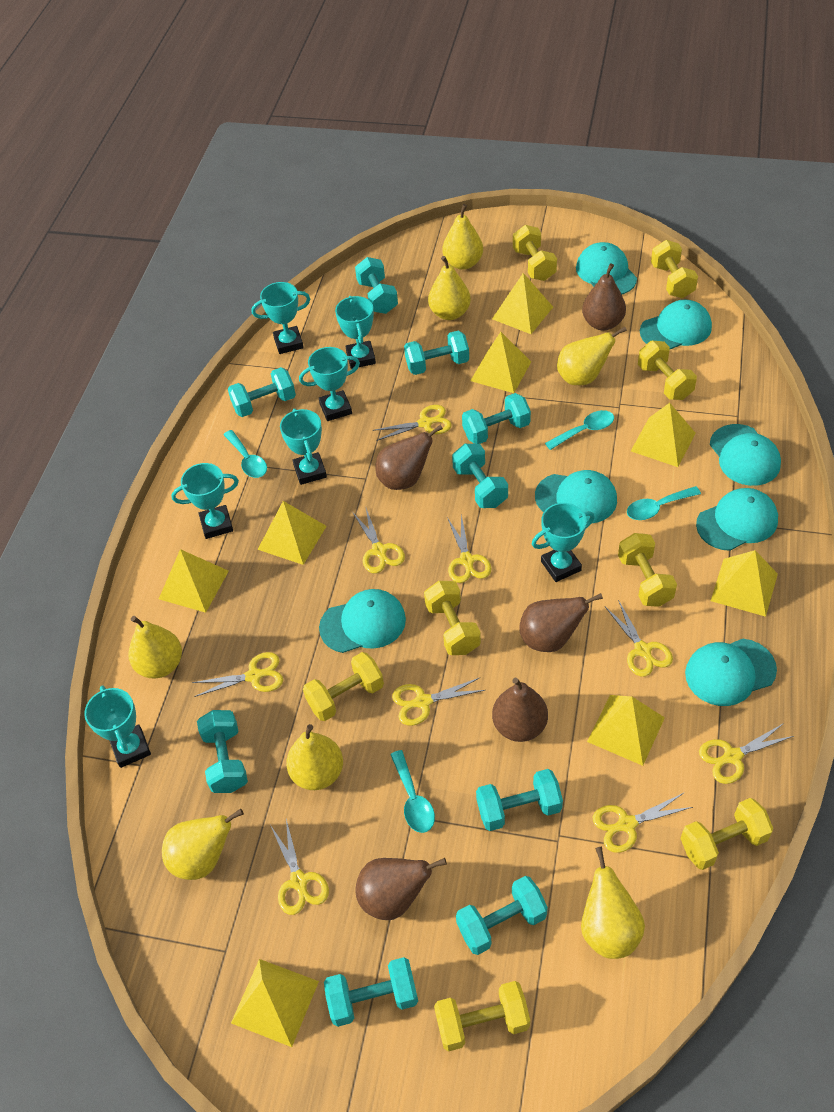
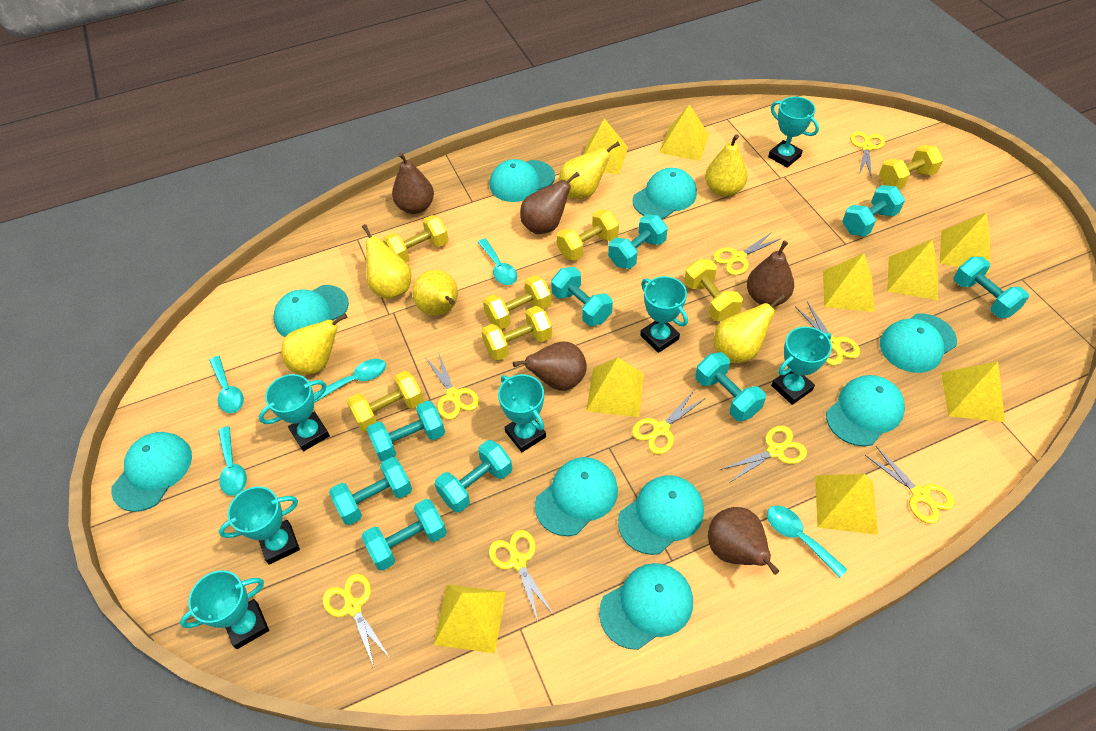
turquoise cap: [319,589,406,653] [535,470,617,523] [576,242,637,294] [640,300,712,349] [685,639,777,706] [696,488,778,551] [710,424,781,486] = 7 -> [111,432,192,512] [273,285,349,337] [490,159,555,202] [535,457,618,536] [599,563,693,650] [618,475,704,555] [632,168,697,219] [826,375,905,446] [880,314,957,373] = 9
turquoise spoon: [223,430,267,478] [390,750,435,833] [545,410,614,450] [627,486,701,520] = 4 -> [209,356,244,413] [218,426,247,496] [313,359,386,403] [478,238,517,285] [767,506,848,578] = 5
yellow dumbbell: [303,652,384,721] [424,581,481,655] [434,981,530,1051] [513,225,557,281] [618,533,677,607] [638,341,697,400] [651,240,698,298] [680,798,773,870] = 8 -> [347,371,424,432] [383,215,449,262] [481,306,552,361] [483,275,552,329] [557,209,619,261] [684,259,743,321] [879,145,943,189] = 7
yellow pear: [128,616,182,678] [162,809,244,880] [286,724,343,790] [428,256,471,320] [442,204,483,270] [557,327,627,385] [581,847,645,959] = 7 -> [281,313,348,375] [362,224,411,299] [412,270,458,316] [559,142,620,199] [705,134,748,197] [714,294,785,363] = 6
yellow pyramid: [159,549,229,613] [231,959,319,1047] [257,501,327,565] [470,332,531,393] [492,273,553,334] [587,695,665,766] [631,403,696,467] [711,550,778,617] = 8 -> [433,584,506,653] [583,118,628,175] [586,357,644,417] [659,104,709,161] [815,474,878,535] [823,253,875,312] [887,240,938,300] [940,213,990,273] [941,361,1005,422] = 9

